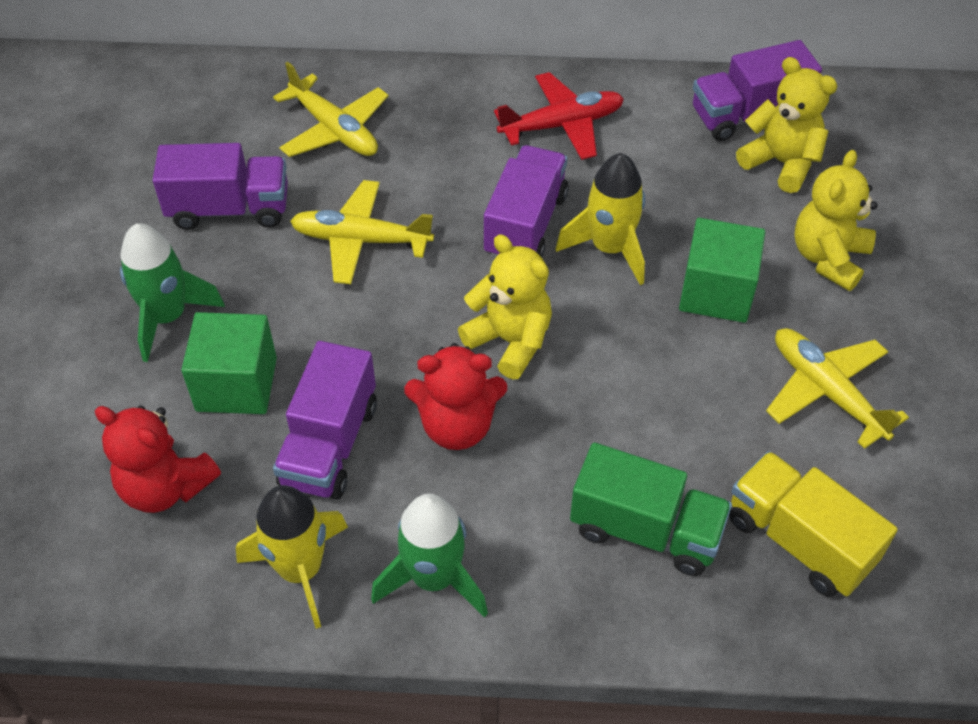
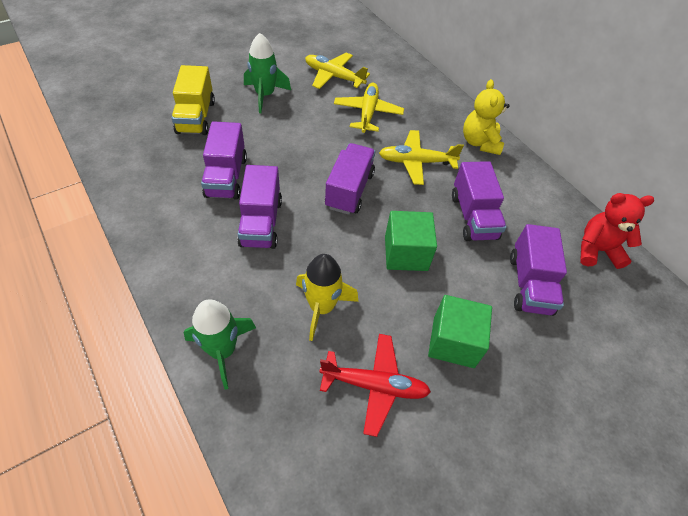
green truck: [570,443,732,576] = 1 -> none = 0
purple truck: [153,143,288,230] [273,341,377,499] [483,145,568,258] [693,40,822,141] = 4 -> [201,121,247,199] [237,165,282,249] [325,143,375,215] [452,161,507,241] [510,224,567,316] = 5
red teddy bear: [95,405,221,513] [404,343,507,450] = 2 -> [580,193,654,269] = 1
yellow rocket: [236,485,348,629] [556,153,645,285] = 2 -> [296,254,358,341] = 1
yellow teddy bear: [458,235,552,379] [736,57,837,193] [795,150,878,291] = 3 -> [463,79,509,155] = 1

